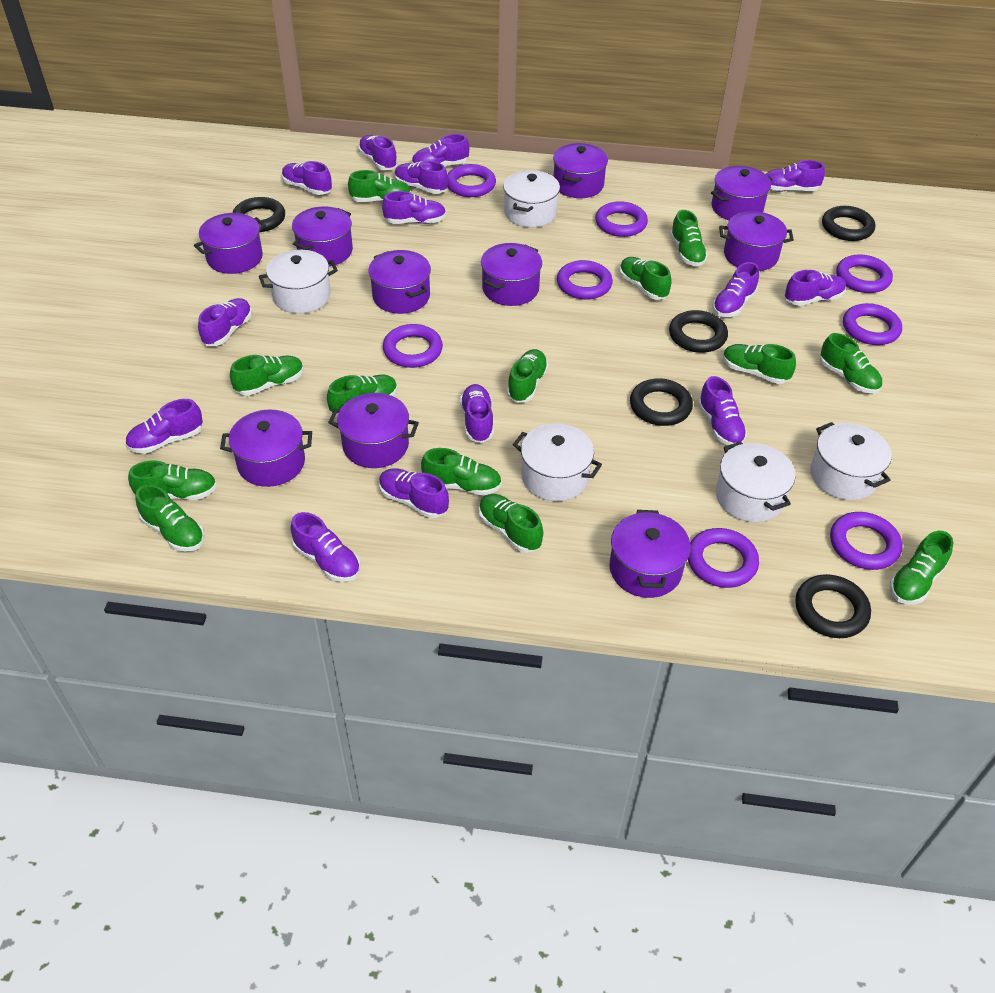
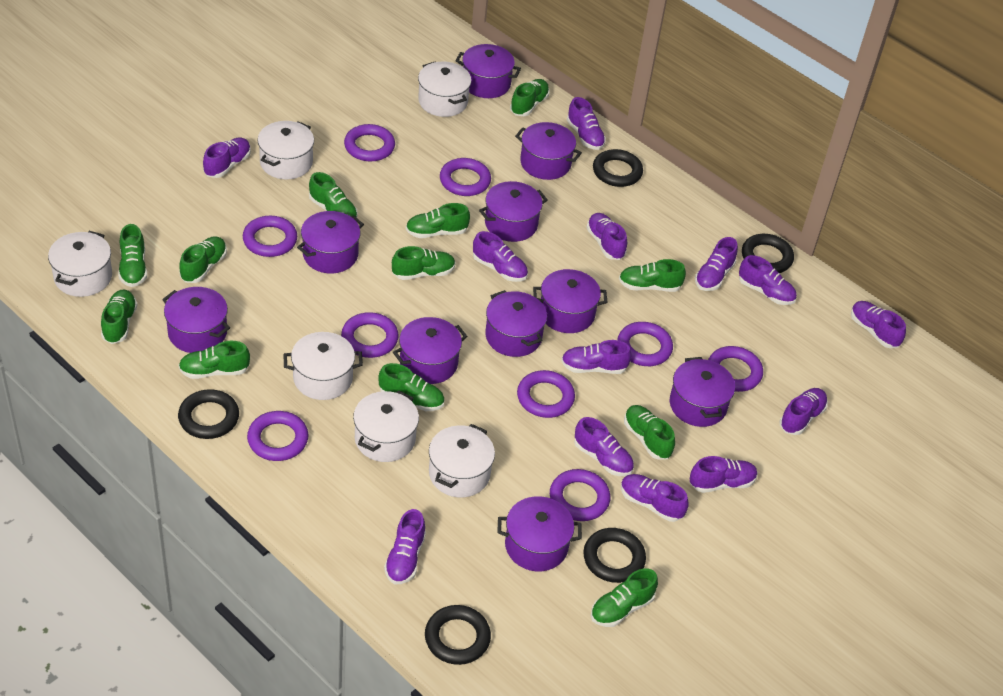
green shoe: [128,460,217,500] [135,485,205,552] [230,355,304,396] [327,375,398,416] [348,170,411,202] [421,448,502,496] [479,494,543,553] [507,349,548,403] [619,257,672,300] [670,210,708,266] [723,344,796,384] [820,333,882,394] [890,531,954,604] = 13 -> [101,290,137,344] [118,224,147,287] [179,236,227,283] [179,341,250,379] [309,172,358,218] [378,363,444,411] [392,246,456,280] [406,203,470,238] [510,79,550,116] [591,569,658,627] [619,259,686,292] [624,405,675,460] = 12
purple ring: [383,324,443,368] [447,164,496,197] [557,260,613,300] [595,201,648,237] [688,528,759,588] [830,512,902,570] [836,254,893,293] [843,303,902,345] = 8 -> [243,216,297,257] [247,411,308,461] [341,312,399,358] [344,124,395,161] [440,158,491,196] [517,370,575,418] [550,469,610,521] [618,322,673,366] [708,346,763,392] = 9
purple shoe: [125,399,203,454] [198,298,252,346] [282,161,332,195] [290,512,360,582] [358,135,398,170] [379,468,449,518] [382,191,446,224] [395,160,448,194] [412,134,469,166] [460,384,494,443] [698,376,747,445] [713,262,759,317] [766,160,825,191] [785,270,846,306] = 14 -> [203,138,251,178] [384,509,426,584] [473,231,528,282] [561,340,632,374] [567,97,606,150] [574,417,634,476] [587,213,627,260] [621,474,689,522] [690,456,758,493] [695,237,738,291] [739,255,797,305] [779,388,828,435] [851,301,906,348] = 13
white pot: [259,250,338,314] [503,170,560,228] [513,423,602,501] [716,442,795,522] [810,422,892,500] = 5 -> [48,231,112,297] [258,121,314,179] [284,332,363,400] [353,390,419,462] [418,62,471,117] [429,424,495,497] = 6

